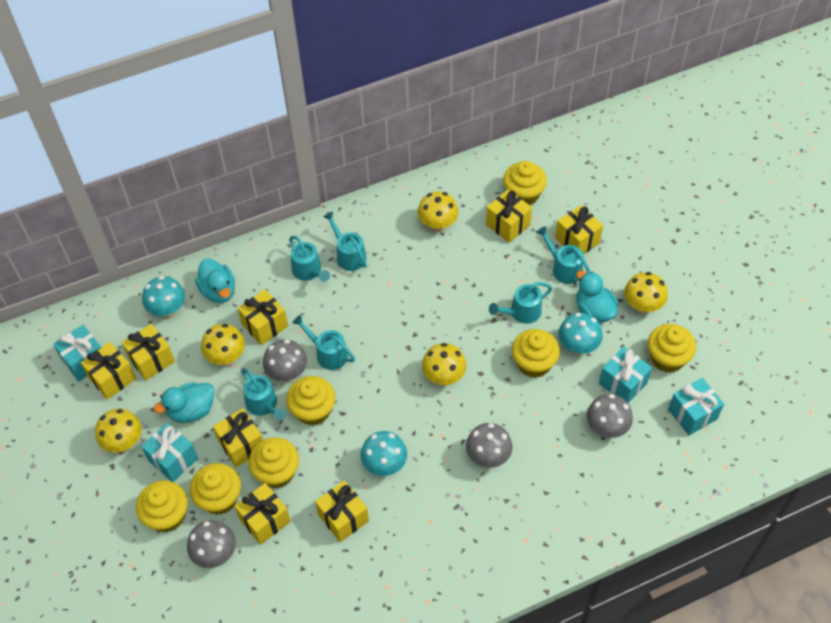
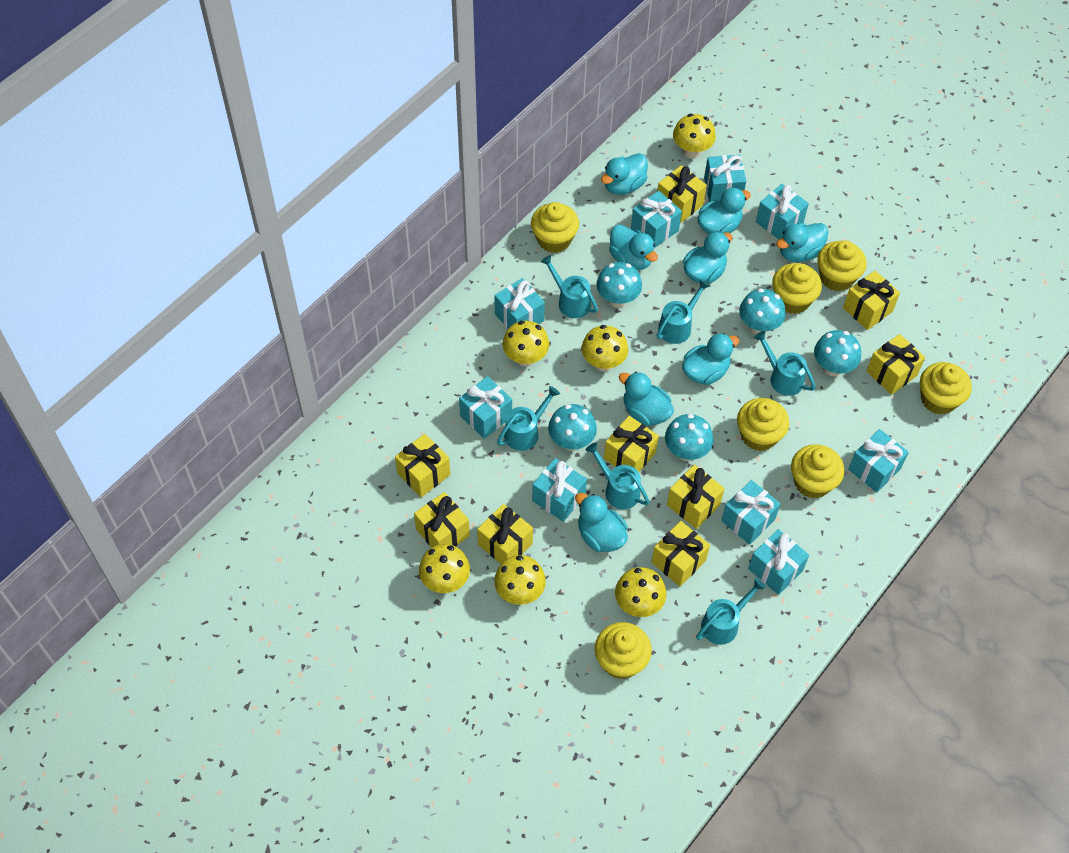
grey mushroom: [187,520,236,568] [263,339,307,382] [466,423,512,468] [587,394,633,438] = 4 -> none = 0
turquoise duck: [154,382,215,423] [195,258,235,303] [576,270,619,323] = 3 -> [575,493,628,552] [601,153,648,195] [609,224,658,270] [619,372,674,426] [682,333,739,385] [683,231,732,283] [698,188,751,234] [776,223,828,262] = 8
turquoise gift: [53,325,101,381] [141,423,198,482] [599,347,652,403] [668,378,724,435] = 4 -> [459,376,512,439] [494,278,545,329] [532,458,587,522] [631,191,682,248] [704,155,746,202] [721,480,780,545] [748,529,809,595] [756,184,809,239] [848,429,909,493] = 9
turquoise mushroom: [142,276,185,318] [361,431,407,476] [558,313,603,355] = 3 -> [548,404,597,451] [596,262,642,308] [665,414,713,461] [739,289,786,334] [814,330,861,376] = 5
yellow gift: [81,342,136,399] [121,324,175,380] [213,408,263,467] [235,483,291,545] [238,289,288,345] [315,480,369,542] [486,189,532,243] [555,205,603,254] = 8 -> [395,434,450,497] [414,492,470,548] [477,504,533,564] [604,416,659,472] [651,521,710,586] [657,165,707,223] [667,465,725,529] [843,271,900,330] [866,334,925,395] = 9
yellow mushroom: [95,409,142,453] [201,324,245,366] [418,191,459,233] [422,343,466,386] [624,272,668,315] = 5 -> [419,544,470,593] [494,555,546,605] [503,321,549,367] [582,325,628,372] [615,567,667,617] [673,114,716,159] = 6

